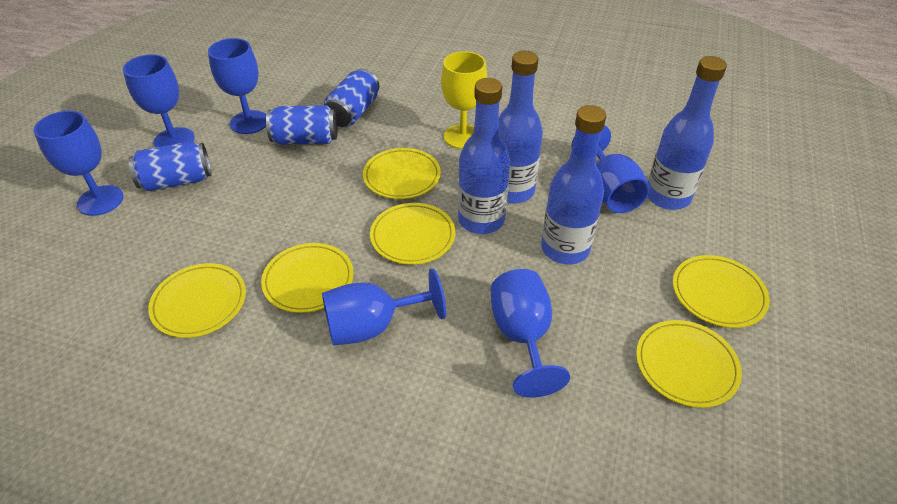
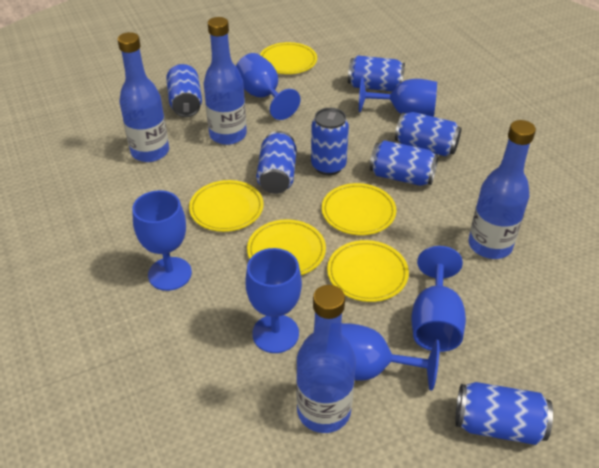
blue can: [128,142,211,191] [266,105,338,145] [324,69,380,127] = 3 -> [166,64,202,117] [256,131,297,194] [311,108,349,175] [348,55,405,92] [370,140,439,186] [395,112,462,156] [455,382,553,445] = 7
yellow goblet: [441,51,487,149] = 1 -> none = 0
yellow plate: [148,263,246,338] [261,243,354,313] [363,148,441,199] [370,203,455,265] [636,320,742,408] [673,255,770,328] = 6 -> [189,180,264,232] [247,219,326,275] [260,42,317,74] [322,183,396,235] [327,240,409,302] = 5

